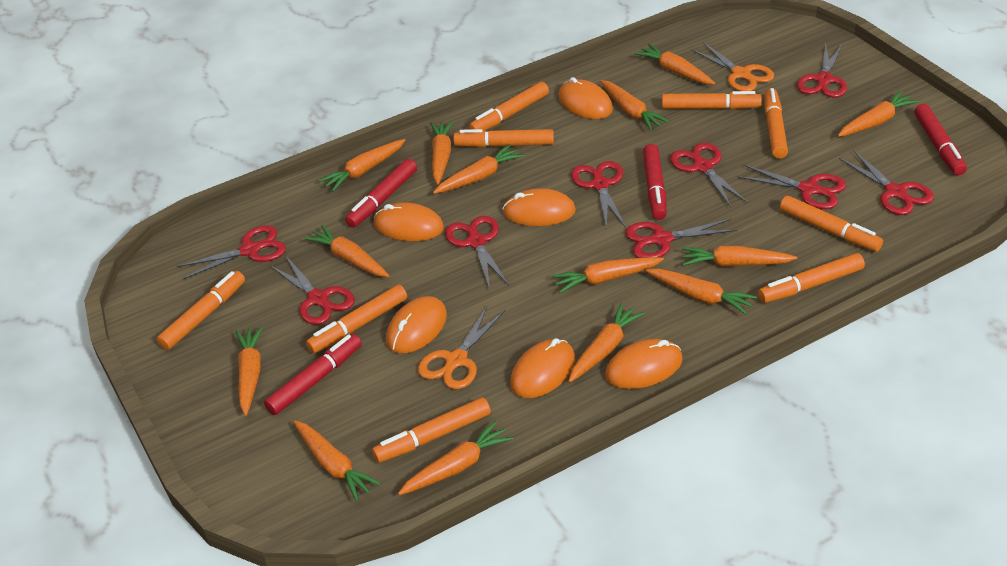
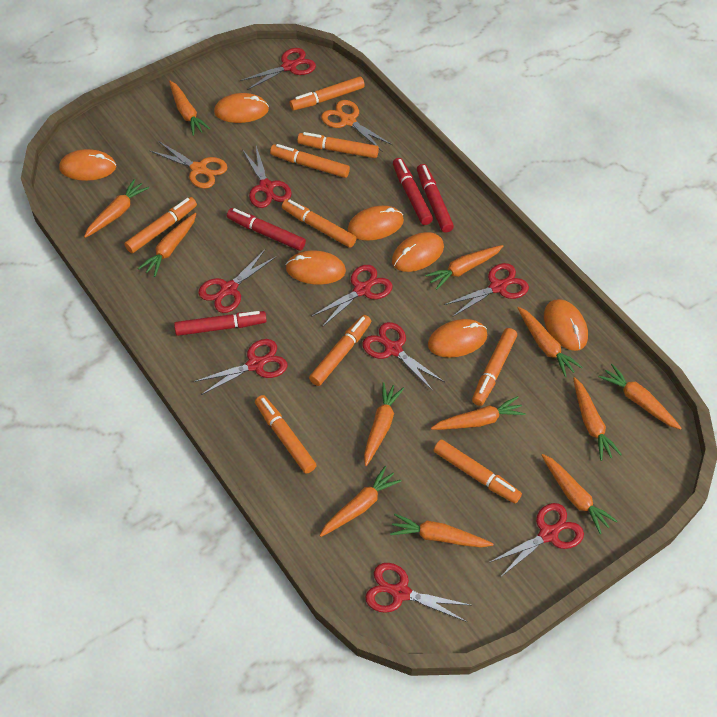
orange carrot: [236,326,263,416] [293,420,381,501] [304,225,389,277] [319,139,406,192] [398,421,513,495] [430,121,454,185] [433,144,524,194] [552,257,664,293] [568,303,645,383] [600,80,670,131] [635,44,715,85] [645,269,757,315] [682,246,797,267] [838,91,919,137] = 14 -> [84,179,149,238] [138,213,196,277] [169,81,210,136] [320,466,402,537] [364,382,404,466] [390,513,493,548] [425,245,503,290] [431,396,526,430] [518,307,582,377] [541,454,618,534] [573,377,622,461] [599,364,682,430] = 12
orange mouse: [374,202,444,241] [386,296,447,354] [502,188,576,226] [510,338,575,398] [558,77,613,119] [605,339,683,389] = 6 -> [59,149,116,181] [214,93,269,123] [286,250,346,285] [348,206,404,241] [392,232,444,272] [428,319,487,358] [544,299,588,351] = 7

